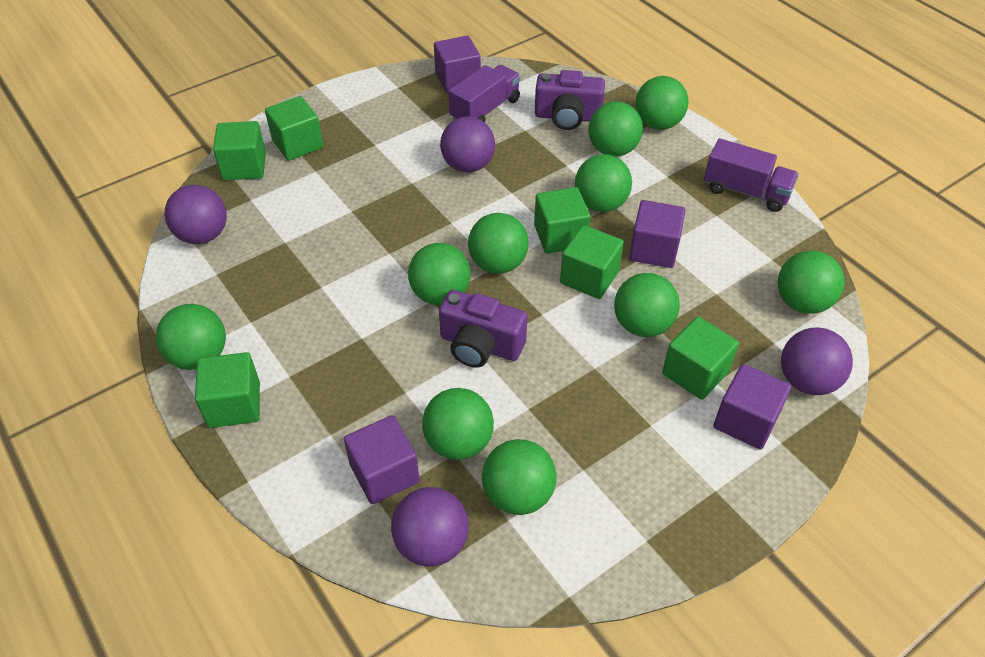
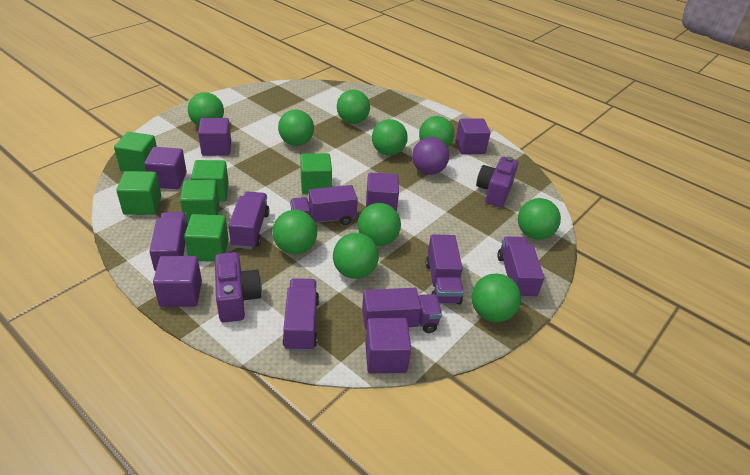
purple ball: [165,185,227,244] [391,487,469,567] [440,117,495,173] [781,327,853,395] = 4 -> [412,137,449,175] = 1
purple cube: [344,415,420,504] [434,36,481,93] [629,200,686,268] [713,364,791,449] = 4 -> [144,147,187,189] [153,256,202,307] [198,118,231,156] [365,318,411,373] [366,173,399,211] [455,119,491,154] = 6
purple truck: [449,65,521,123] [704,138,799,212] = 2 -> [149,212,188,271] [228,191,269,249] [282,278,319,352] [290,185,358,225] [362,288,442,333] [426,234,464,304] [497,236,544,299] = 7

